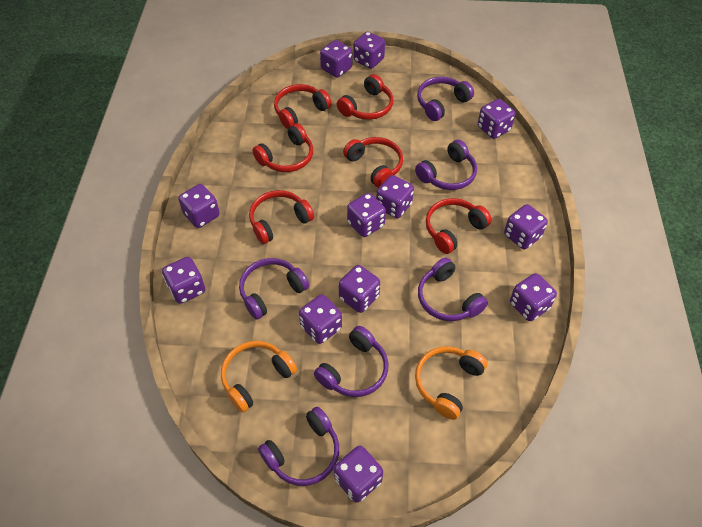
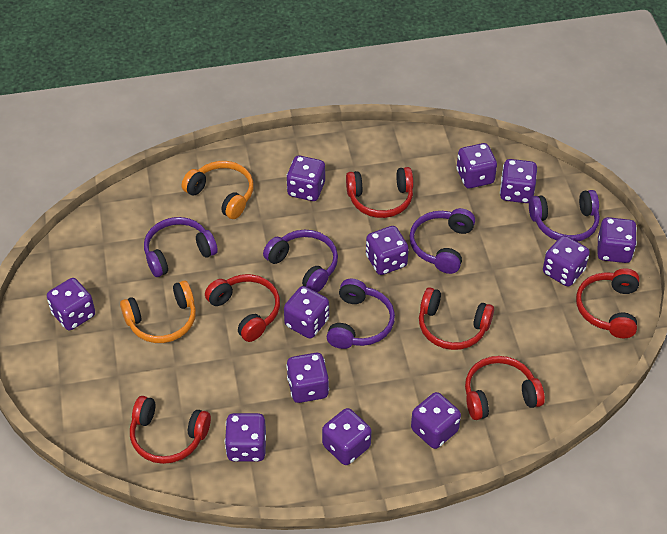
purple headphones: [239,258,309,320] [258,406,339,486] [314,326,388,397] [415,140,477,190] [417,77,474,121] [418,257,488,321] = 6 -> [144,217,218,277] [263,230,338,292] [327,279,395,349] [409,208,475,274] [529,190,600,242] = 5

